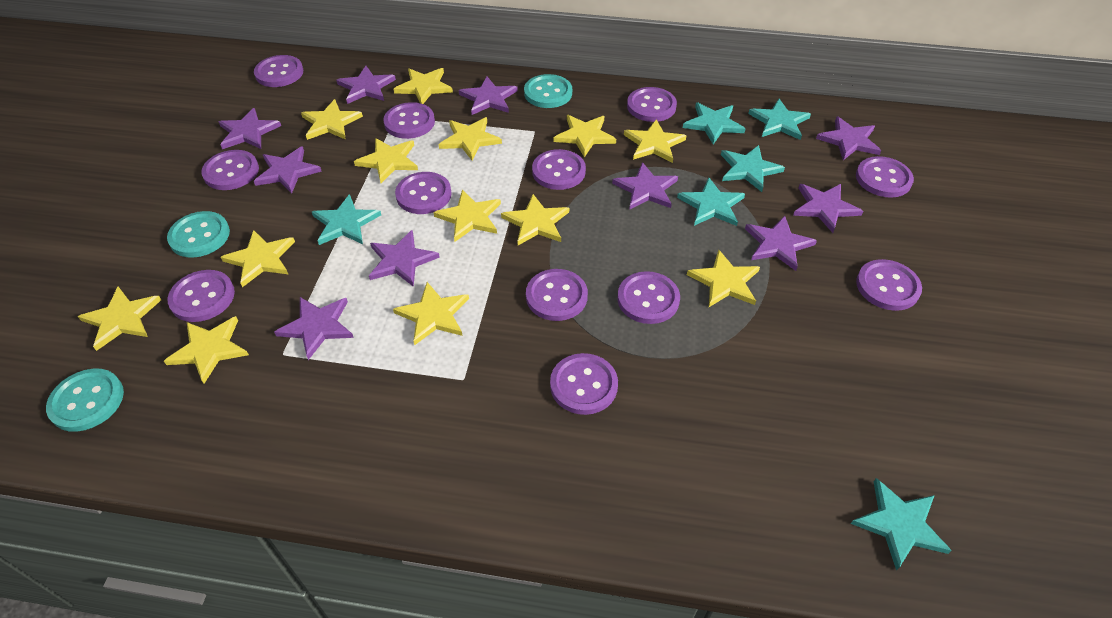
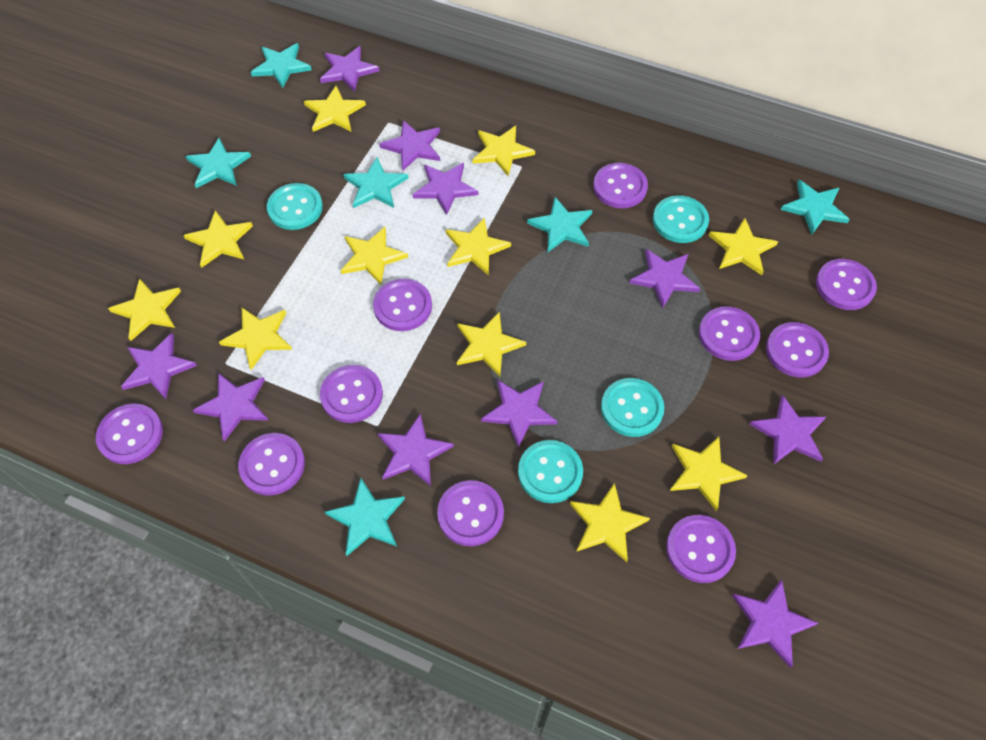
purple button: [167,270,235,322] [201,150,259,190] [254,55,303,87] [383,102,435,139] [395,172,452,214] [526,269,588,321] [532,149,586,190] [550,353,618,415] [617,271,680,324] [627,87,677,122] [856,156,914,198] [856,259,922,311] = 12 -> [96,404,163,464] [238,433,305,496] [320,365,383,423] [373,279,432,331] [437,480,504,546] [593,163,648,208] [666,515,736,583] [699,306,760,361] [766,322,829,378] [816,259,877,310] = 10
turquoise button: [46,369,124,432] [167,211,230,258] [524,74,572,108] = 3 -> [267,183,323,230] [518,440,583,503] [601,378,665,437] [653,195,709,243] = 4
yellow star: [78,287,161,351] [164,316,249,384] [221,230,295,287] [301,99,363,140] [354,138,418,183] [393,282,469,345] [394,68,453,104] [433,190,501,242] [439,117,502,160] [501,194,569,245] [554,115,616,157] [624,119,686,163] [687,249,760,307] = 13 -> [108,278,181,341] [183,210,253,268] [219,308,292,370] [304,86,366,132] [340,227,408,285] [446,218,511,275] [457,312,526,376] [472,126,535,176] [570,483,650,562] [670,437,748,511] [708,218,778,275] = 11

